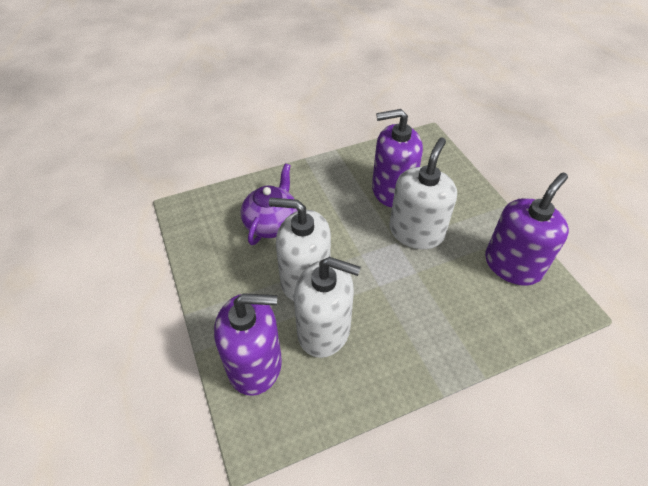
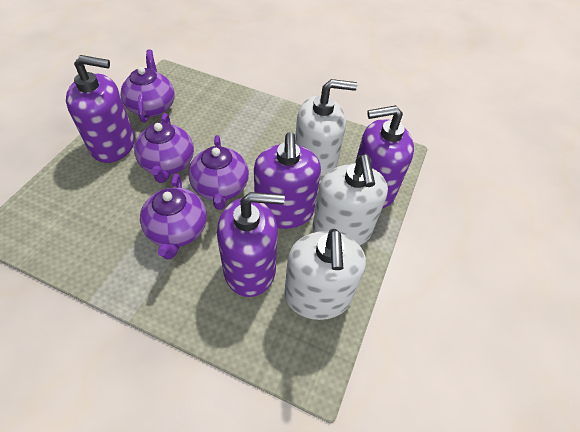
purple soap dispenser: [214,293,282,396] [372,109,423,207] [485,173,569,286] = 3 -> [66,55,135,163] [217,192,285,297] [254,132,321,229] [355,105,414,208] = 4
purple teapot: [241,164,298,245] = 1 -> [121,49,175,122] [134,113,194,183] [140,174,207,259] [188,135,249,210] = 4

